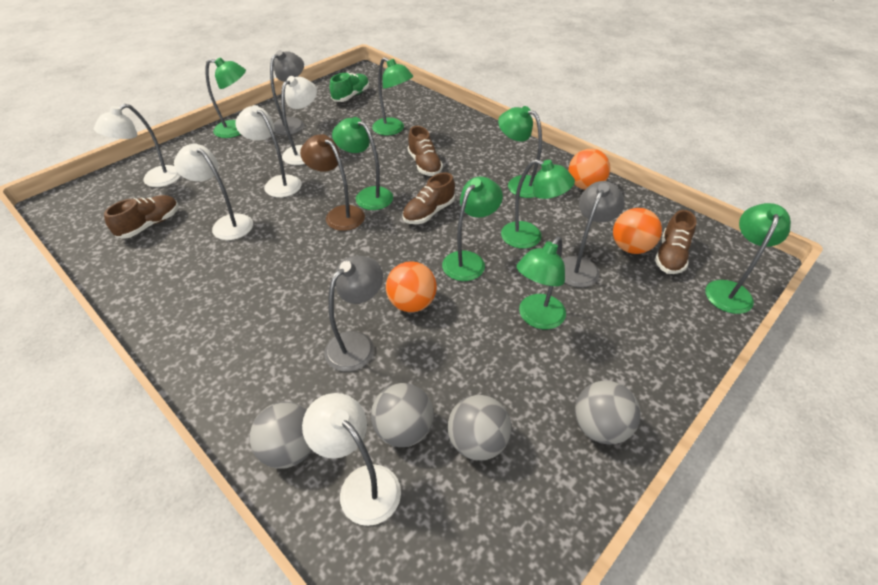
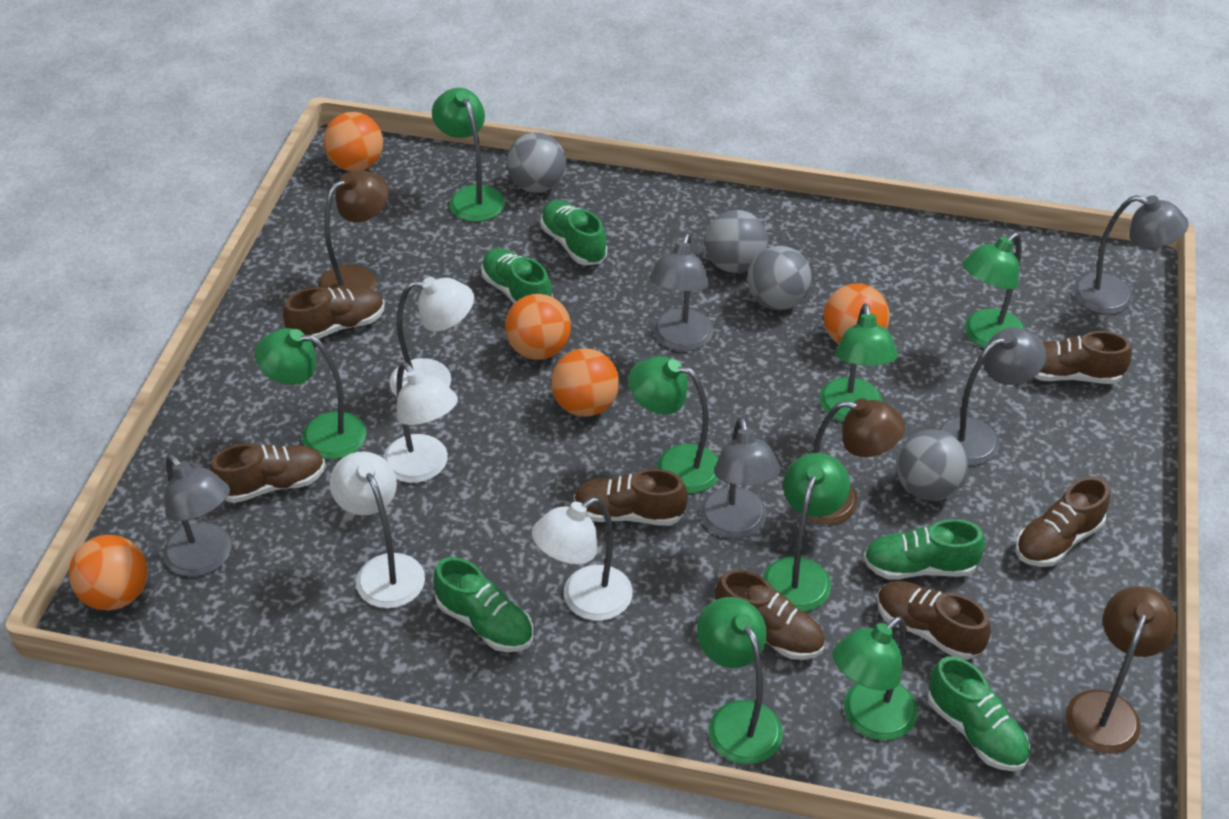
brown lamp: [300,134,365,231] = 1 -> [318,170,389,290] [799,398,905,525] [1066,586,1178,753] = 3
brown shoe: [104,195,179,239] [403,172,455,224] [408,126,443,176] [655,210,697,274] = 4 -> [210,443,325,503] [283,287,385,339] [574,469,688,526] [715,569,825,660] [877,581,991,660] [1016,477,1110,567] [1034,331,1132,384] = 7
green shoe: [330,72,369,102] = 1 -> [433,557,533,652] [481,248,553,304] [540,200,607,265] [863,519,985,580] [927,656,1030,771] = 5
grey lamp: [270,50,304,135] [324,255,383,372] [562,181,625,287] = 3 -> [163,454,232,577] [650,233,714,351] [700,417,781,539] [937,327,1046,465] [1073,195,1189,314] = 5
orange ball: [386,261,437,312] [569,149,611,190] [613,208,662,254] = 3 -> [69,535,148,611] [324,112,383,171] [505,294,571,360] [551,348,619,417] [823,283,890,344] = 5
white lamp: [94,104,181,187] [174,143,253,240] [235,105,302,197] [281,76,317,165] [302,393,401,526] = 5 -> [330,451,425,608] [383,362,458,483] [389,277,474,396] [532,497,633,621] = 4

